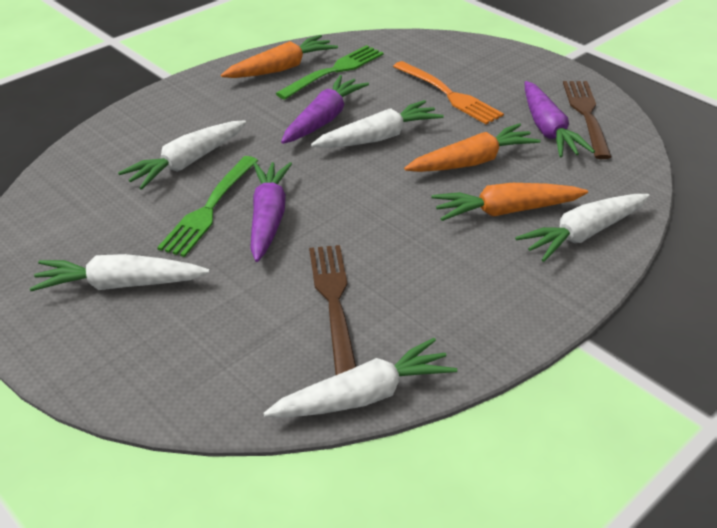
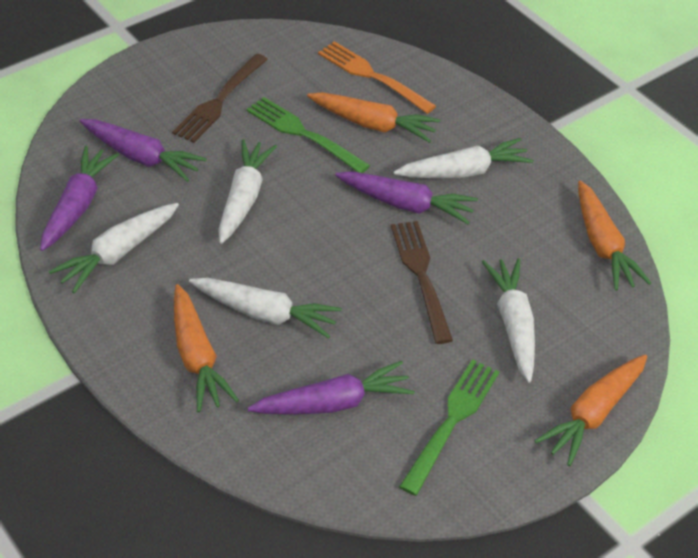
orange carrot: [221,35,338,78] [404,123,541,172] [432,183,588,221] = 3 -> [174,284,239,412] [307,92,440,143] [534,354,647,466] [578,181,651,291] = 4
purple carrot: [250,162,292,262] [281,75,369,144] [525,81,595,158] = 3 -> [40,146,119,251] [80,119,207,182] [248,361,415,415] [335,171,478,224] = 4

